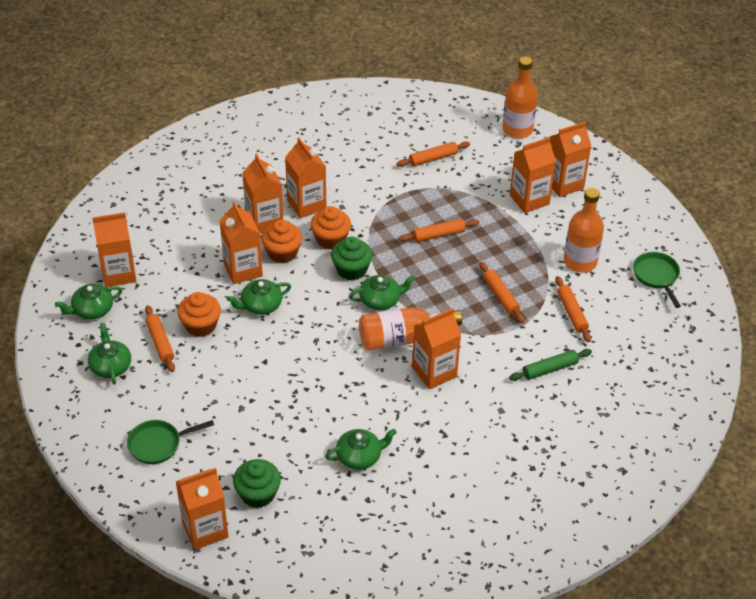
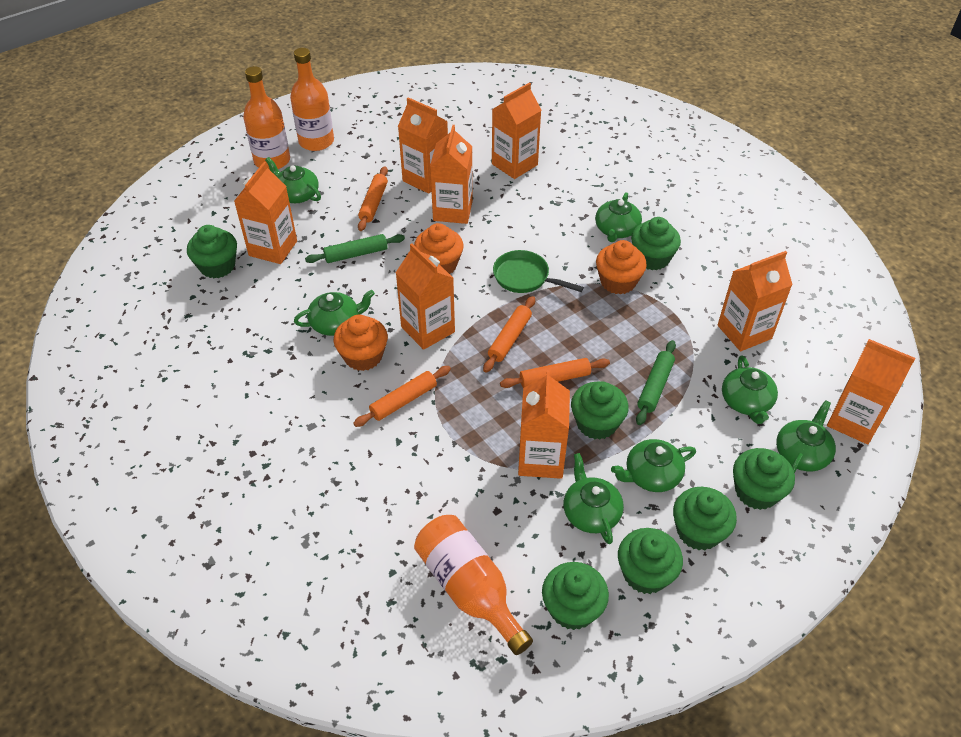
green cupcake: [233,459,281,508] [331,237,373,280] = 2 -> [187,225,237,278] [542,562,609,630] [571,381,629,440] [618,528,683,594] [631,217,681,270] [673,487,737,550] [733,448,795,510] = 7
green pan: [127,420,214,464] [633,252,681,308] = 2 -> [493,250,584,293] = 1
green rolling pin: [509,349,592,381] = 1 -> [305,234,405,263] [636,340,676,425] = 2
green teapot: [55,284,122,319] [88,323,131,384] [227,279,291,315] [325,429,397,470] [349,275,415,310] = 5 -> [265,157,321,203] [294,290,375,336] [563,453,624,544] [595,192,642,242] [611,439,696,492] [722,355,778,424] [776,400,836,473] = 7
orange rolling pin: [145,305,175,372] [397,141,470,167] [399,219,479,242] [480,262,524,323] [555,276,591,342] = 5 -> [353,366,451,427] [358,166,388,231] [483,296,535,373] [500,358,610,388] = 4

